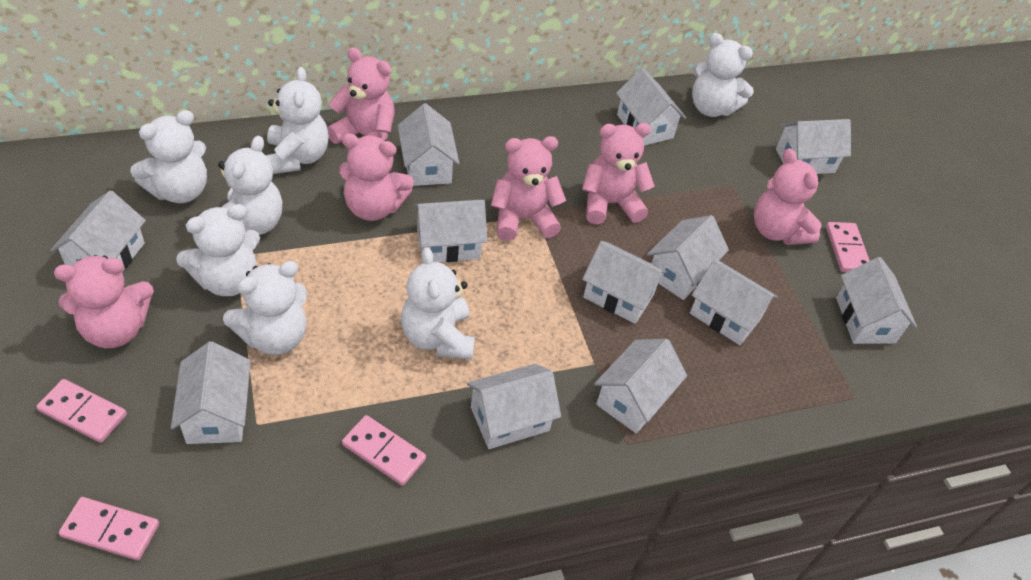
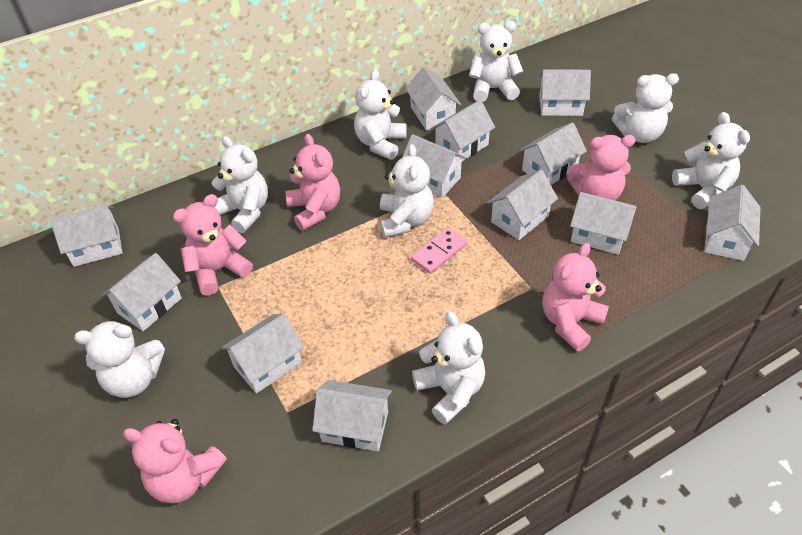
pink domino: [36,379,127,443] [59,497,159,560] [342,415,426,486] [826,222,870,272] = 4 -> [411,228,467,274] = 1
pink teddy bear: [54,255,154,348] [327,48,395,144] [339,133,414,221] [491,136,566,241] [582,123,655,225] [754,148,822,245] = 6 -> [123,419,227,503] [173,194,253,296] [285,134,340,231] [542,243,609,351] [567,135,636,200] = 5
white teddy bear: [130,110,207,203] [176,204,260,296] [218,136,282,235] [223,261,307,355] [266,67,329,174] [401,247,475,360] [692,33,754,117] = 7 -> [74,319,165,398] [211,136,268,233] [354,69,407,160] [380,144,434,238] [412,311,485,425] [469,21,523,102] [612,73,679,143] [672,112,750,209] = 8

